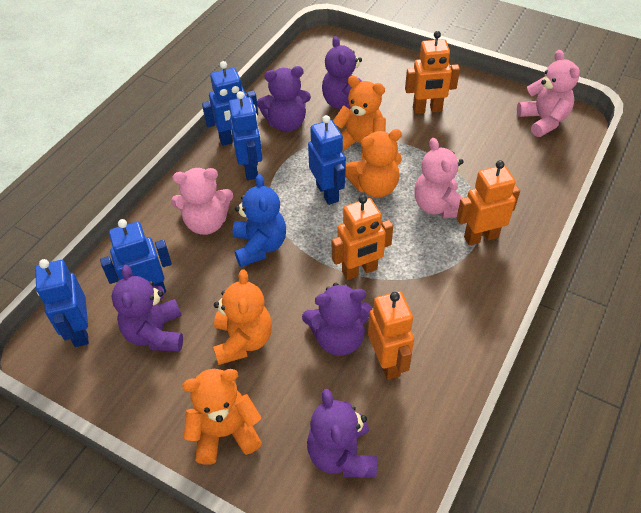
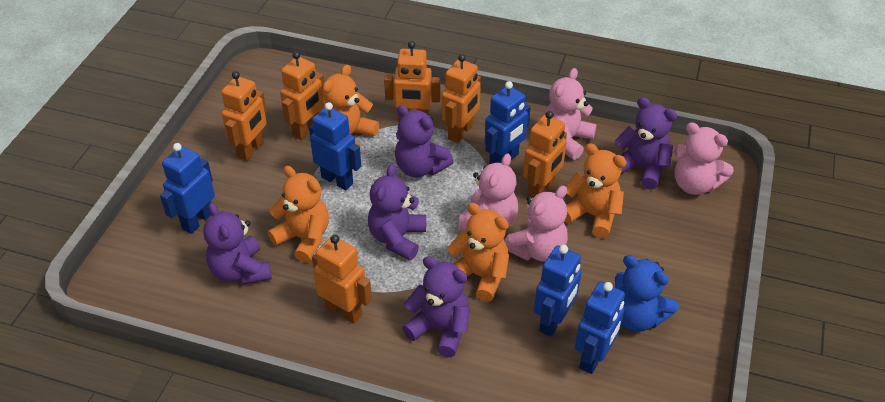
orange robot: [332,195,393,280] [368,291,414,380] [405,31,460,114] [457,160,520,246] = 4 -> [221,71,267,161] [280,51,324,140] [312,235,372,324] [384,41,441,122] [442,54,481,143] [523,111,567,198] = 6
pink teddy bear: [171,168,233,235] [414,138,463,218] [517,50,580,137] = 3 -> [458,153,518,231] [505,186,568,261] [544,68,597,160] [675,122,734,195] = 4

